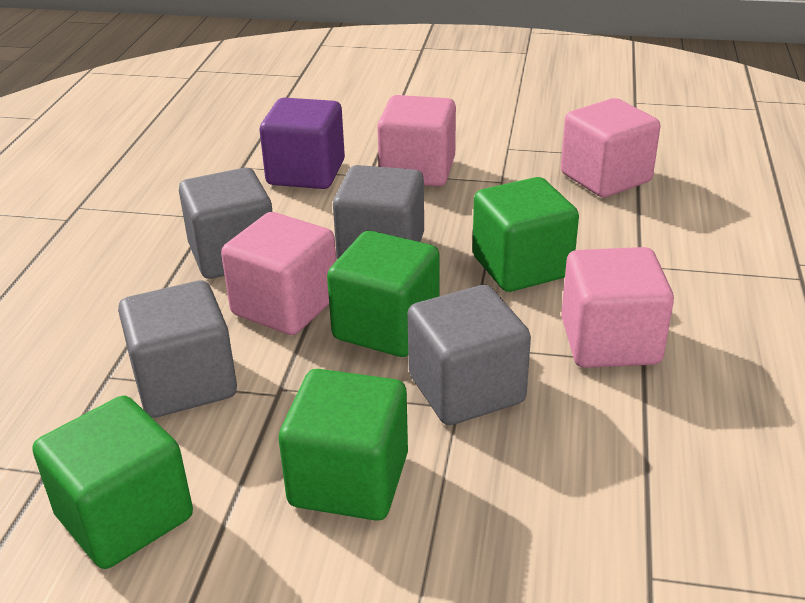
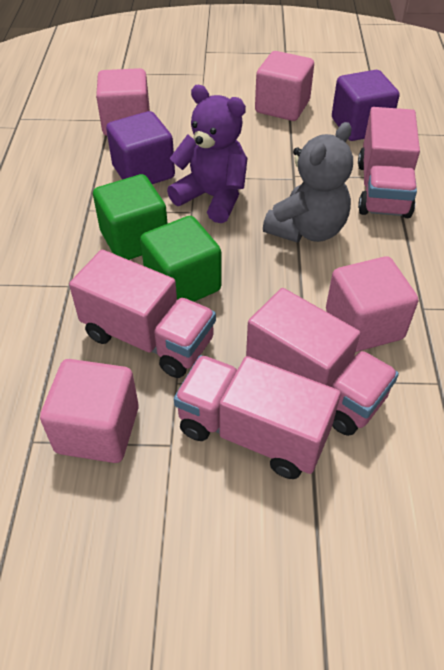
green cube: [33,395,193,569] [279,369,408,521] [327,231,440,357] [472,177,579,292] = 4 -> [93,174,168,260] [140,216,221,302] = 2
grey cube: [118,281,237,418] [179,168,273,279] [333,165,424,260] [407,285,531,425] = 4 -> none = 0
grey teddy bear: none = 0 -> [263,122,353,243] = 1
pink truck: none = 0 -> [69,250,216,378] [174,355,341,479] [246,288,399,436] [358,107,420,218] = 4
purple cube: [260,98,345,189] = 1 -> [106,111,175,184] [332,70,399,141] = 2
purple teddy bear: none = 0 -> [167,85,248,223] = 1

